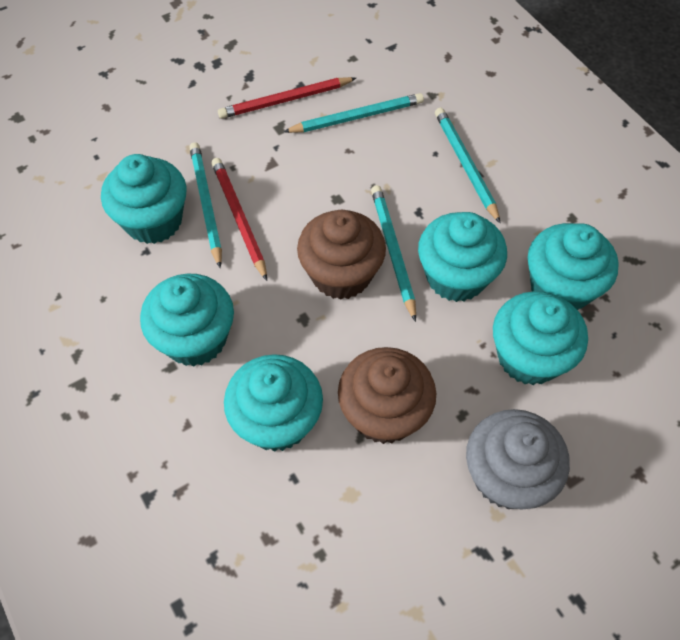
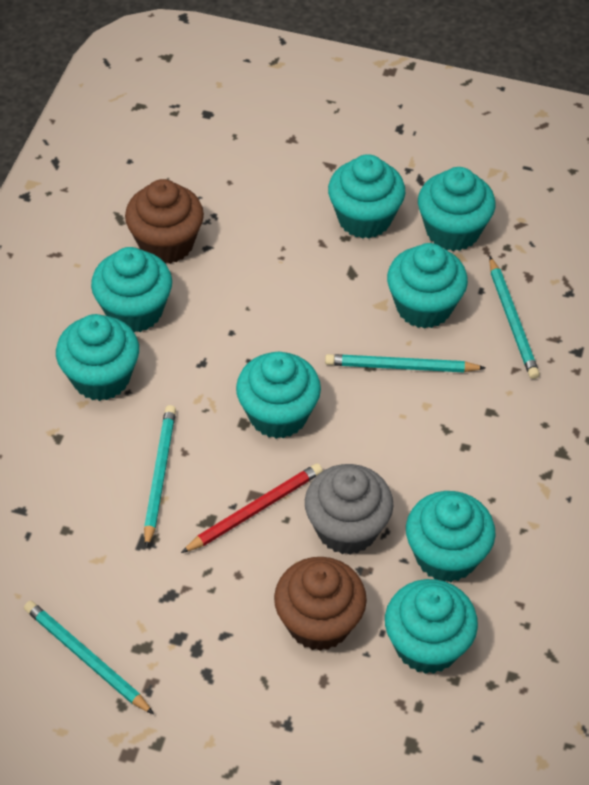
red pencil: [212,158,267,281] [218,77,356,119] = 2 -> [181,463,323,553] = 1
turquoise cupcake: [101,154,187,244] [140,274,234,367] [224,354,323,452] [418,212,507,302] [493,291,588,385] [528,223,619,310] = 6 -> [56,314,139,401] [91,247,172,332] [236,352,321,439] [328,154,405,239] [385,579,478,674] [387,243,468,329] [406,491,496,582] [418,167,496,251] = 8

